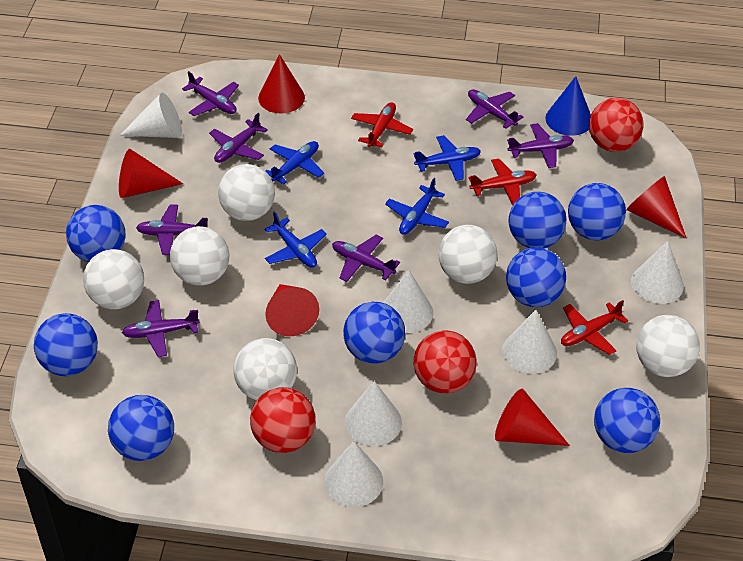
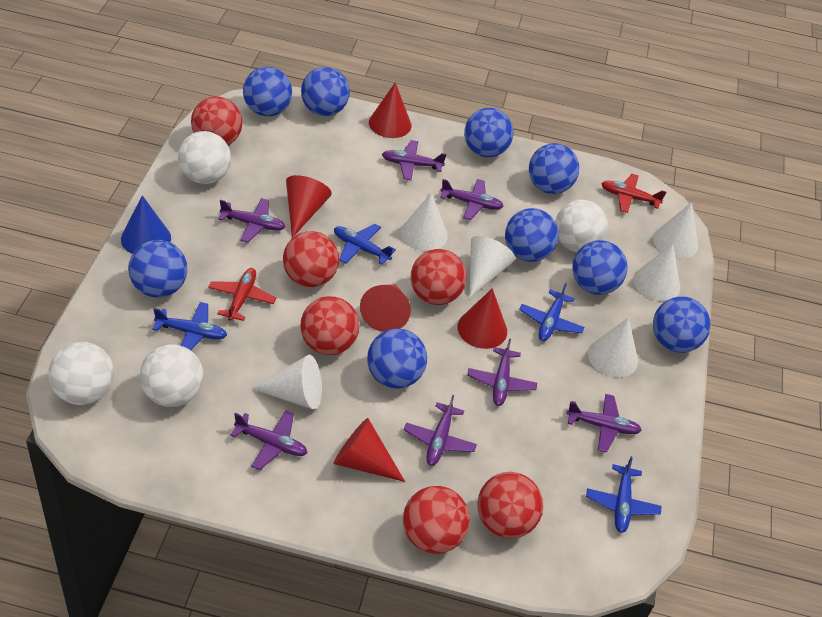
blue ball: [34,313,98,376] [66,205,125,262] [108,395,174,461] [343,302,405,364] [506,247,566,307] [508,191,567,248] [568,183,626,240] [594,388,660,453] = 8 -> [128,240,188,298] [243,67,292,116] [301,67,350,116] [367,329,427,389] [464,108,513,157] [505,208,559,262] [529,143,579,194] [572,240,627,295] [653,296,711,353] = 9
red ball: [250,387,316,453] [414,330,476,393] [589,98,644,152] = 3 -> [191,96,242,145] [283,231,339,287] [300,296,360,355] [403,486,470,554] [411,249,466,305] [477,472,543,539] = 6
red plane: [351,102,413,147] [469,158,537,205] [561,300,628,355] = 3 -> [208,268,276,321] [601,174,666,213] = 2
white ball: [83,249,144,309] [170,226,229,286] [218,164,275,221] [234,338,297,400] [438,225,497,284] [636,315,700,377] = 6 -> [48,342,114,405] [140,344,203,407] [178,131,231,184] [555,200,608,252] = 4

